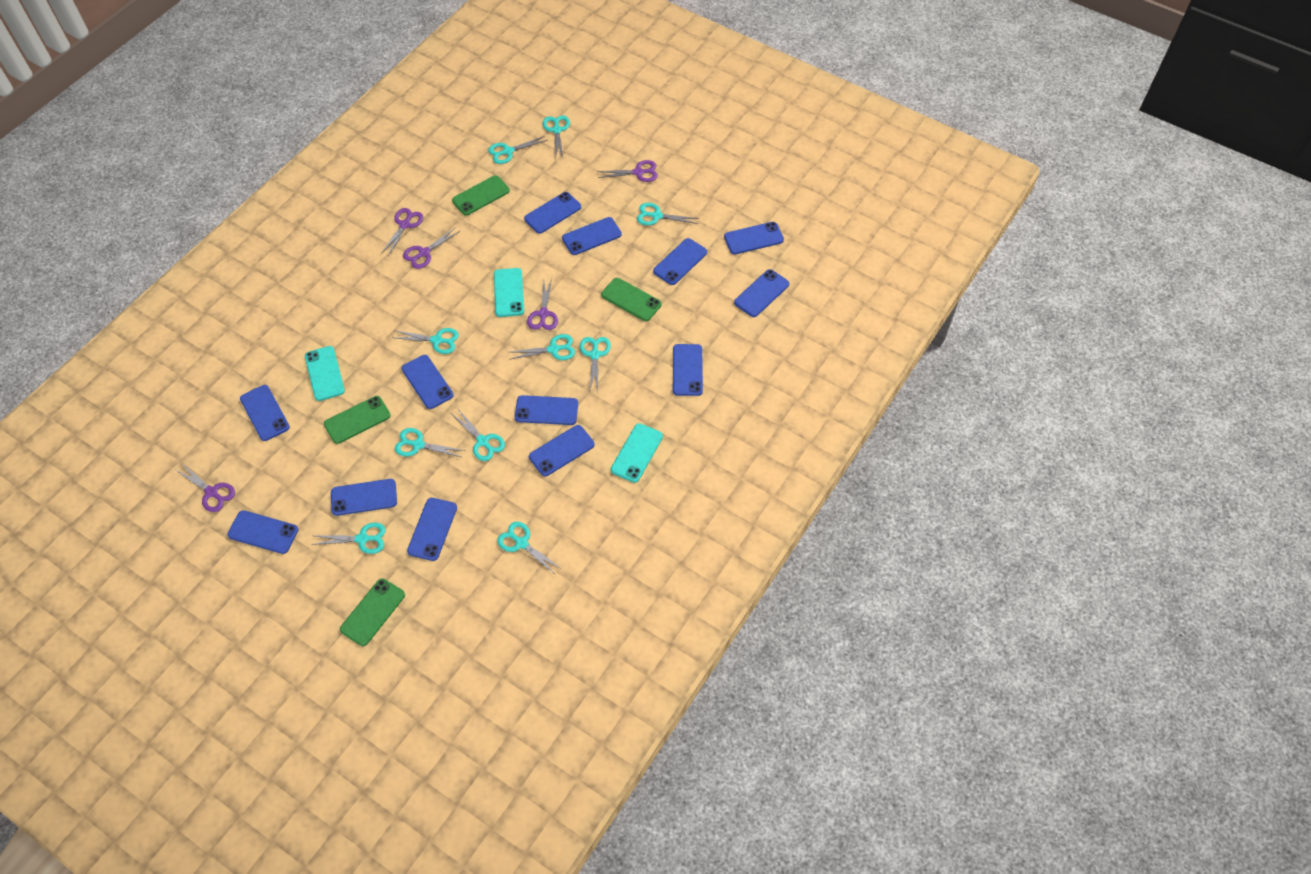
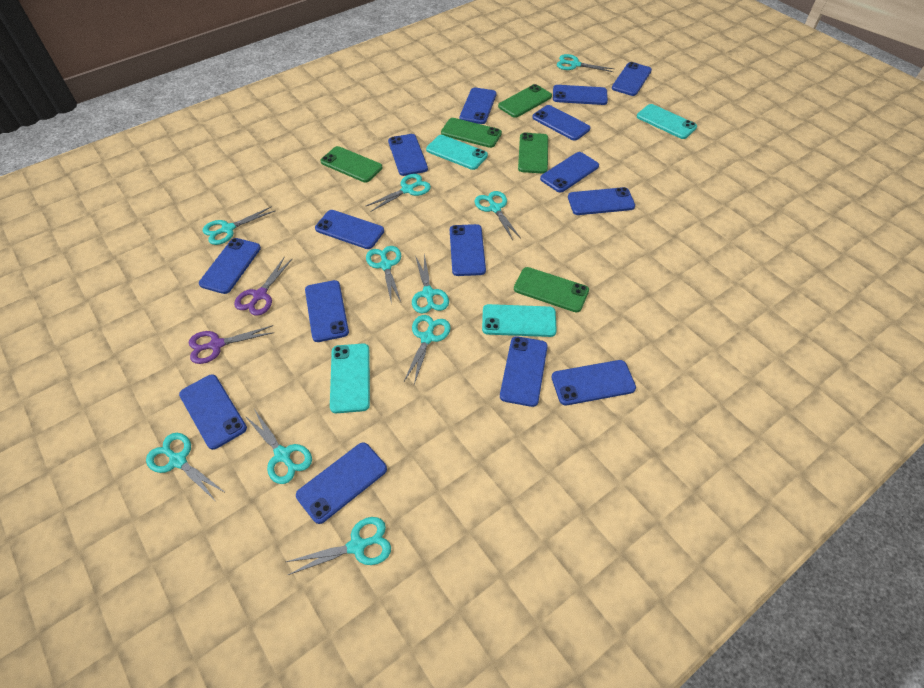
blue phone: [227,510,298,554] [240,385,290,441] [331,479,397,516] [402,355,454,409] [407,498,457,561] [515,395,578,425] [524,192,581,234] [529,425,595,476] [562,217,622,255] [653,238,707,285] [673,344,703,396] [724,222,784,255] [734,269,789,317] = 13 -> [179,374,247,450] [199,238,261,294] [296,442,387,524] [305,280,349,342] [315,210,384,249] [388,134,428,176] [450,224,486,276] [460,88,497,124] [500,336,548,407] [532,105,590,141] [540,152,599,192] [552,360,636,405] [553,85,608,105] [568,187,635,215] [612,62,652,96] = 15
green phone: [324,396,391,444] [340,578,405,646] [452,175,510,215] [601,278,662,321] = 4 -> [320,146,383,182] [441,118,502,148] [498,84,552,118] [514,267,589,312] [518,133,548,173] = 5
purple scissors: [176,465,235,512] [381,208,423,256] [403,227,460,269] [527,278,558,330] [597,160,658,182] = 5 -> [189,325,274,364] [234,256,292,316] = 2
turquoise phone: [305,346,345,401] [494,268,524,317] [611,423,663,483] = 3 -> [330,344,370,413] [426,135,488,170] [482,304,557,337] [637,104,697,139] = 4

